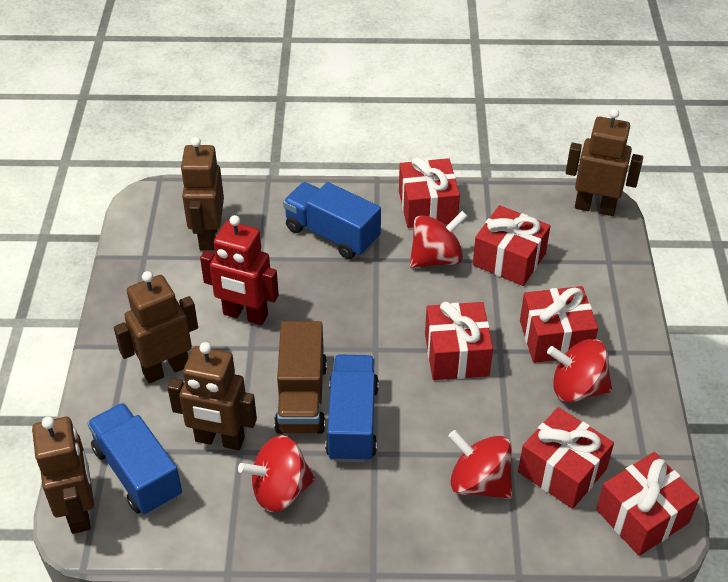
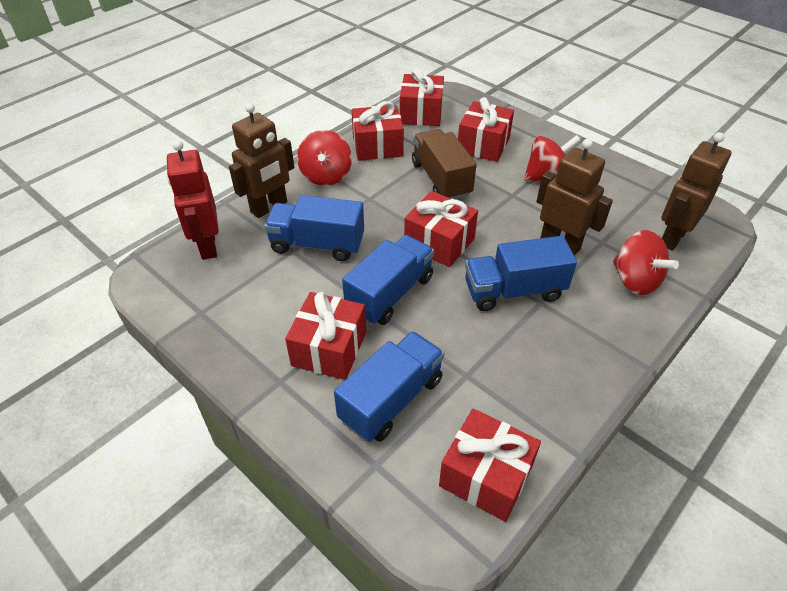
blue truck: [87,403,182,515] [283,182,381,259] [325,354,379,463] = 3 -> [264,195,364,261] [334,331,444,442] [342,235,434,325] [465,236,577,311] = 4
brown robot: [32,416,94,534] [114,271,198,384] [167,342,257,450] [180,137,224,251] [566,109,643,216] = 5 -> [229,103,294,218] [537,139,613,256] [661,132,732,251] = 3
red spinning top: [238,435,315,512] [410,211,468,268] [448,430,512,499] [547,339,612,402] = 4 -> [297,130,352,186] [524,135,581,181] [613,230,679,295] = 3

